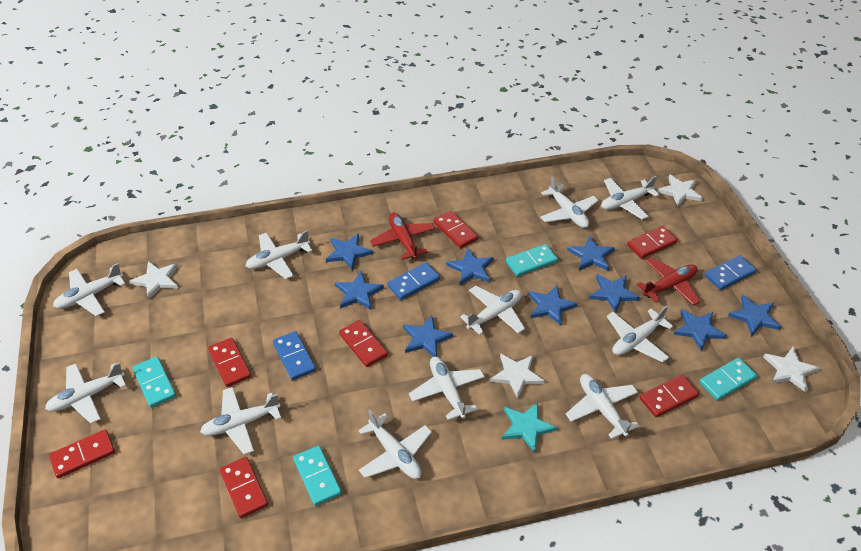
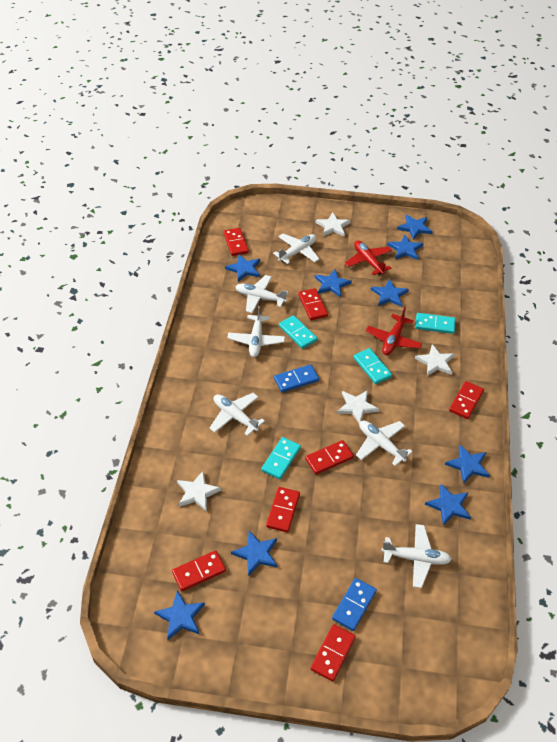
blue domino: [273,331,316,380] [387,262,440,300] [705,255,757,290] = 3 -> [274,364,319,392] [332,578,377,631] = 2
turquoise star: [502,402,557,452] = 1 -> none = 0
white plane: [45,362,126,424] [53,263,125,316] [200,387,281,455] [246,230,313,279] [358,410,432,479] [409,357,485,420] [460,286,525,335] [540,177,598,228] [566,374,639,439] [601,176,660,219] [606,305,673,363] = 11 -> [210,393,265,436] [227,306,285,357] [235,275,288,313] [273,234,319,264] [356,421,413,466] [381,524,452,588] = 6

